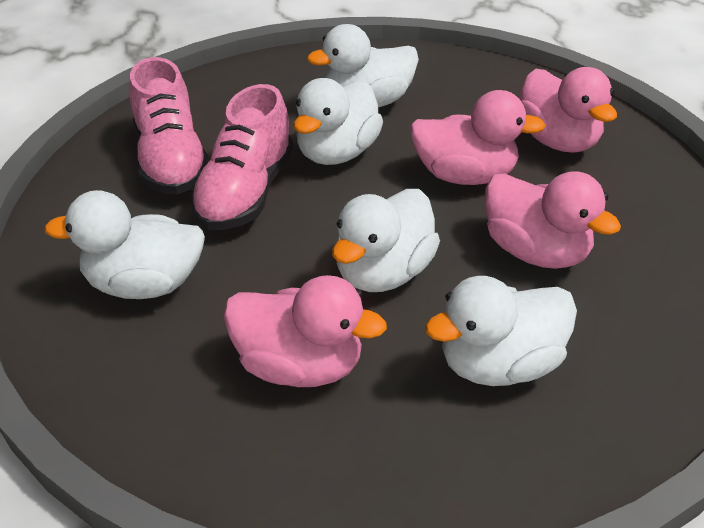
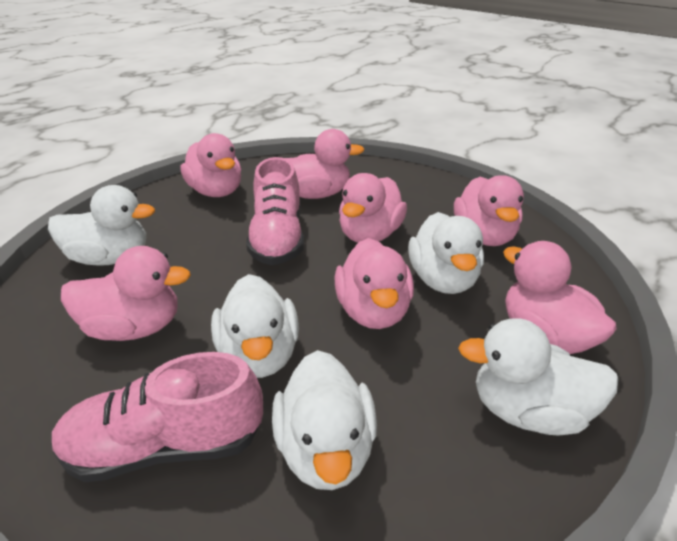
pink duck: [224,275,387,387] [410,90,546,185] [485,171,621,269] [520,67,617,153] = 4 -> [61,246,191,341] [180,133,241,197] [285,129,364,199] [335,238,414,329] [339,173,407,243] [454,175,524,246] [503,241,617,354] = 7

